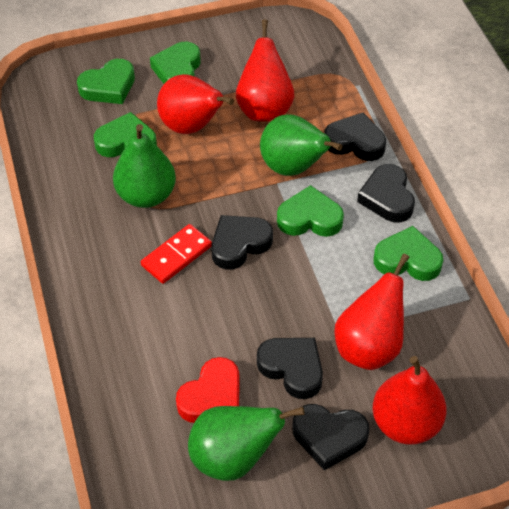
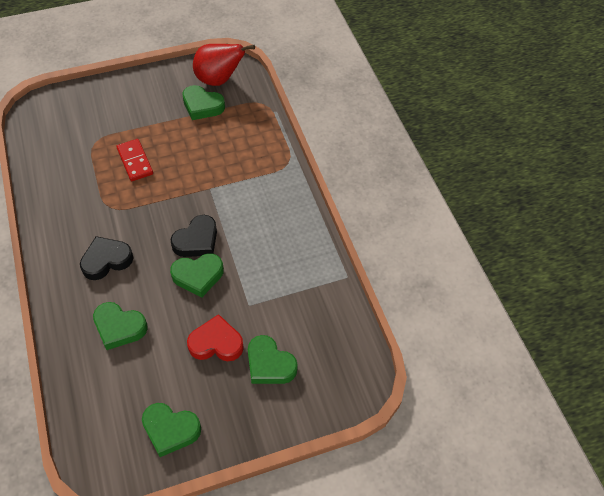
black heart: [211,215,273,270] [257,338,323,399] [292,404,369,470] [324,113,386,161] [357,164,415,223] = 5 -> [80,236,133,280] [170,215,217,257] = 2
green pear: [113,124,176,208] [188,406,305,481] [260,114,343,176] = 3 -> none = 0
red pear: [157,74,234,134] [236,19,294,122] [334,254,409,370] [372,356,447,445] = 4 -> [193,44,255,86] = 1

